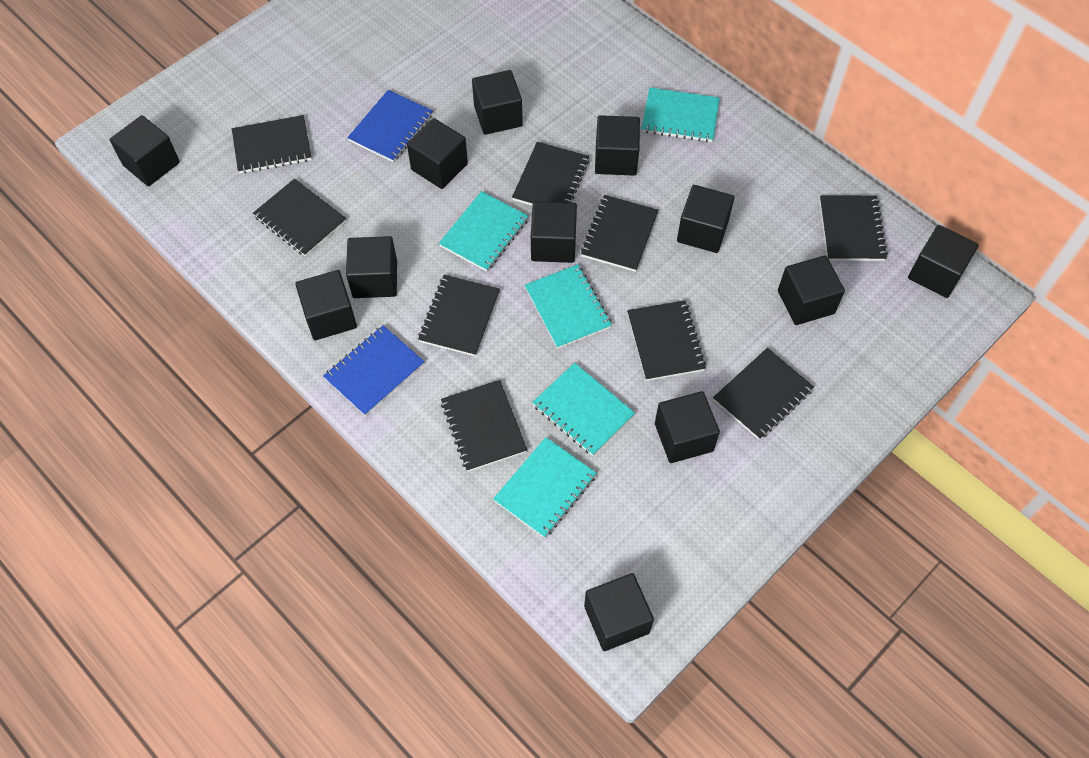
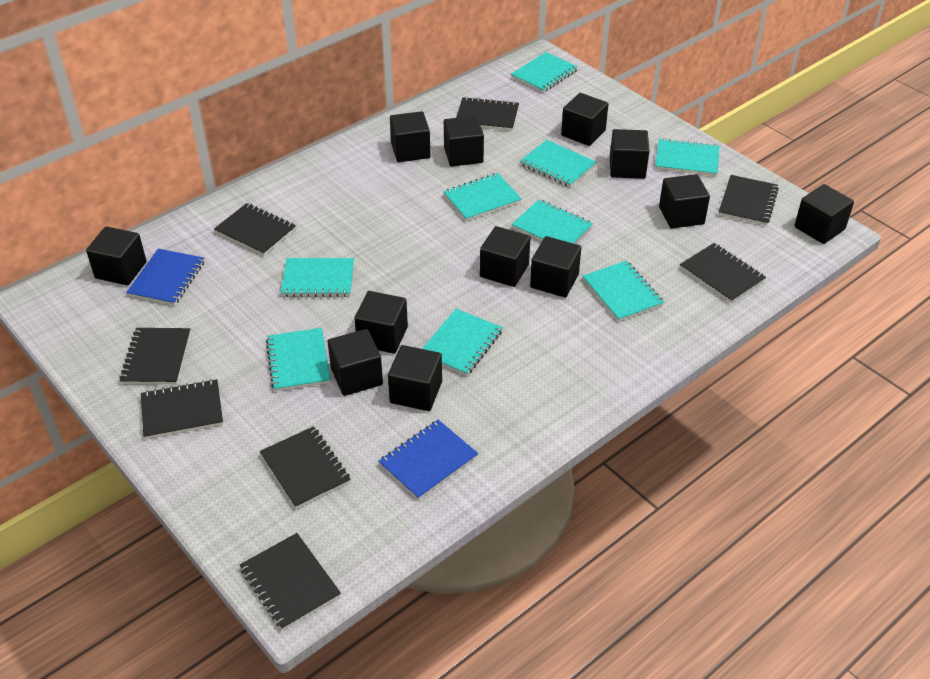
black notebook: [232,115,312,174] [253,178,346,257] [418,275,500,356] [441,380,527,472] [512,142,589,206] [581,195,658,272] [627,300,706,381] [713,348,814,440] [820,195,888,261] = 9 -> [119,328,191,385] [141,379,223,439] [214,203,296,256] [240,533,341,630] [260,426,351,509] [456,97,519,131] [680,243,766,303] [718,175,779,225] = 8
turquoise notebook: [439,191,529,272] [493,437,597,538] [525,264,612,349] [532,363,635,456] [641,87,720,142] = 5 -> [266,328,331,391] [281,258,354,297] [422,309,503,376] [443,173,522,221] [511,52,578,93] [512,199,593,244] [520,140,596,187] [583,261,664,322] [655,138,720,176] = 9

